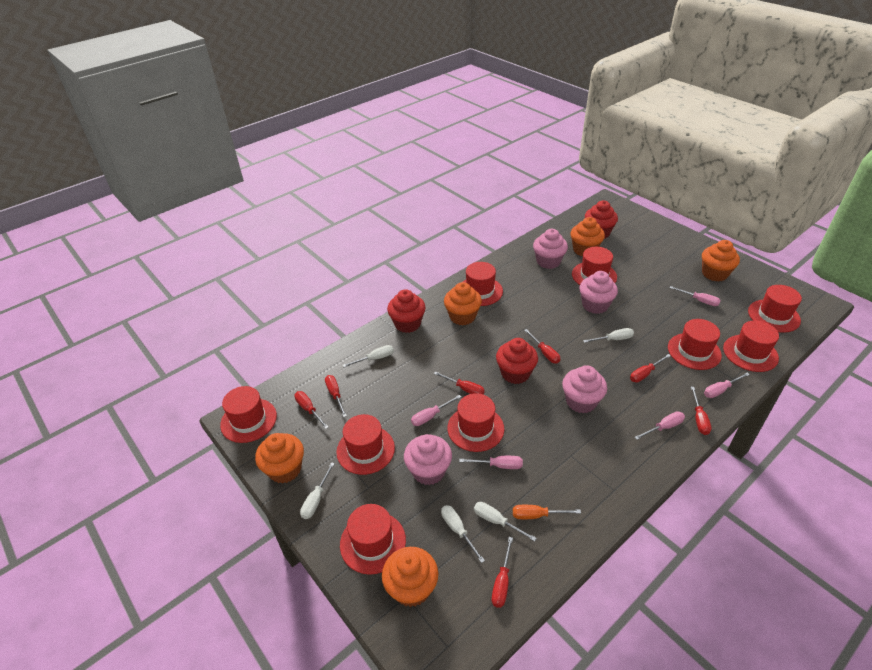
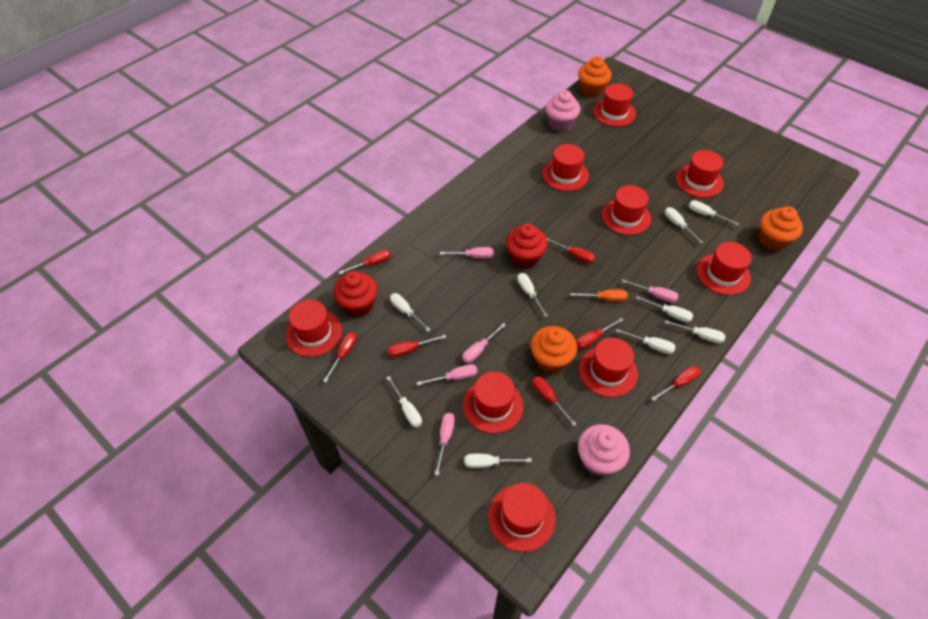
orange cupcake: [255,433,304,484] [382,547,438,607] [444,282,482,326] [570,217,605,256] [702,240,740,282] = 5 -> [531,326,577,373] [578,56,611,97] [759,206,803,251] = 3
pink cupcake: [404,434,452,485] [533,229,568,269] [562,365,607,413] [579,271,618,314] = 4 -> [546,90,580,132] [578,424,630,477] = 2
red cupcake: [387,289,426,333] [496,338,538,384] [585,201,618,238] = 3 -> [333,271,377,317] [506,224,547,269] = 2
white screwdriver: [300,462,335,519] [343,345,394,367] [441,505,485,563] [474,502,537,542] [583,328,634,343] = 5 -> [386,376,422,427] [390,293,431,331] [465,454,532,468] [517,273,548,317] [616,329,676,354] [636,296,693,322] [665,207,703,243] [665,320,726,343] [689,200,739,226] = 9

